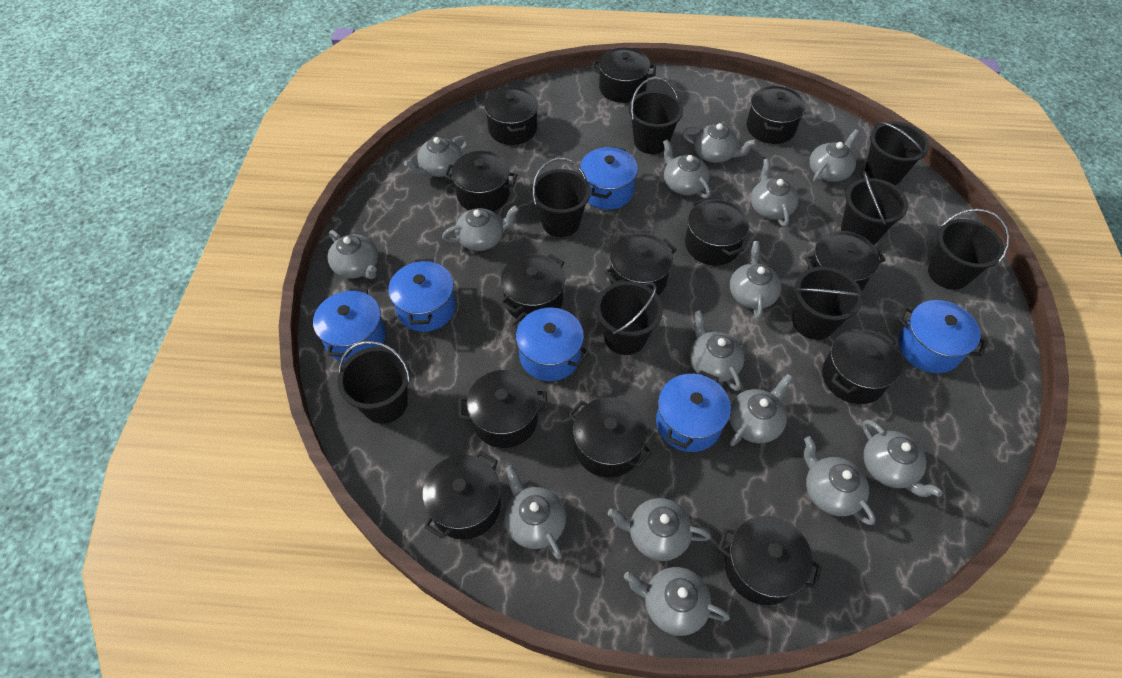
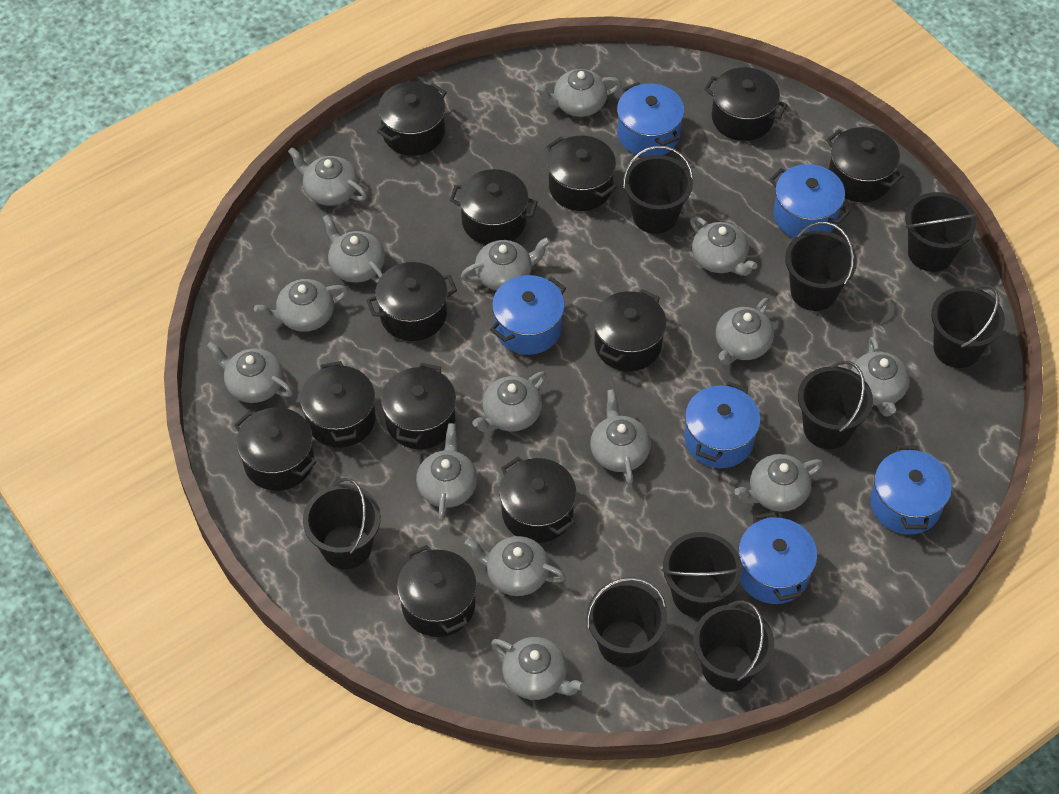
black bucket: [338,341,411,424] [531,158,591,237] [596,281,663,355] [628,77,683,154] [792,267,865,340] [841,171,908,245] [865,122,929,185] [928,209,1010,290] = 8 -> [303,478,381,569] [587,577,667,667] [623,146,693,234] [662,532,743,618] [693,600,774,692] [785,222,857,311] [798,361,873,449] [905,192,978,272] [931,285,1005,368] = 9
black pot: [422,451,501,540] [444,151,518,212] [458,370,548,448] [484,86,538,145] [501,254,565,321] [569,397,652,478] [592,48,656,103] [604,233,677,295] [685,198,749,266] [718,516,822,605] [747,86,805,144] [805,231,885,291] [822,329,902,404] = 13 -> [234,408,317,491] [300,361,376,448] [366,262,457,341] [377,82,447,156] [381,363,456,449] [397,545,477,637] [450,169,538,245] [499,457,576,543] [546,136,617,211] [593,289,666,371] [704,67,788,141] [826,127,904,202] = 12

